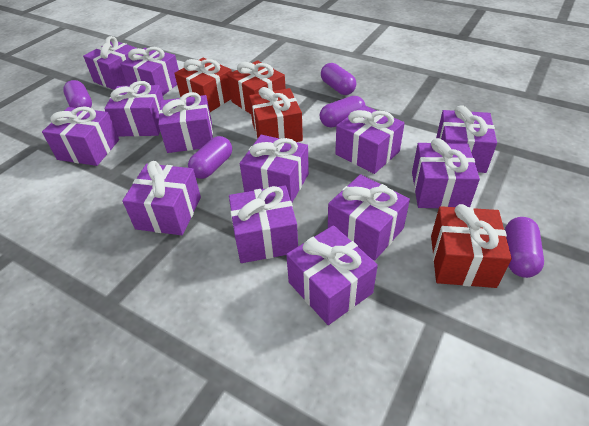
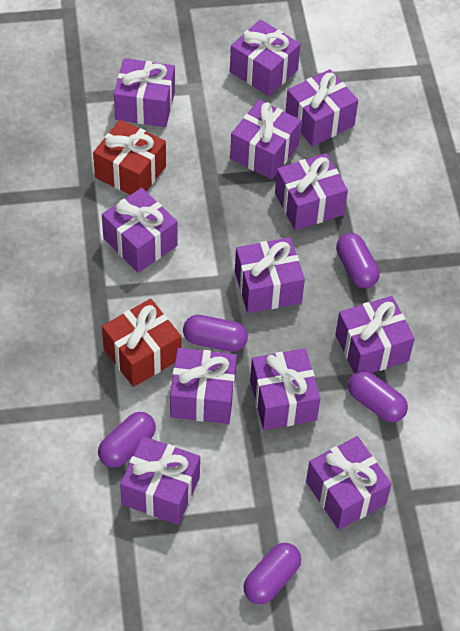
purple gift: [42,106,119,166] [83,36,136,90] [104,81,164,137] [120,47,179,95] [122,161,201,235] [158,92,213,153] [229,185,298,263] [240,135,309,202] [286,225,378,325] [328,174,410,260] [335,105,405,174] [412,138,480,208] [436,105,497,173] = 13 -> [102,188,178,273] [114,58,175,127] [120,436,200,525] [170,348,237,424] [230,19,300,96] [230,100,301,180] [235,237,305,313] [250,348,320,430] [275,153,348,230] [285,69,358,146] [306,436,392,530] [336,296,415,373] = 12
red gift: [174,58,232,112] [227,60,286,114] [249,87,303,142] [431,204,512,288] = 4 -> [93,120,166,195] [102,299,181,387] = 2

